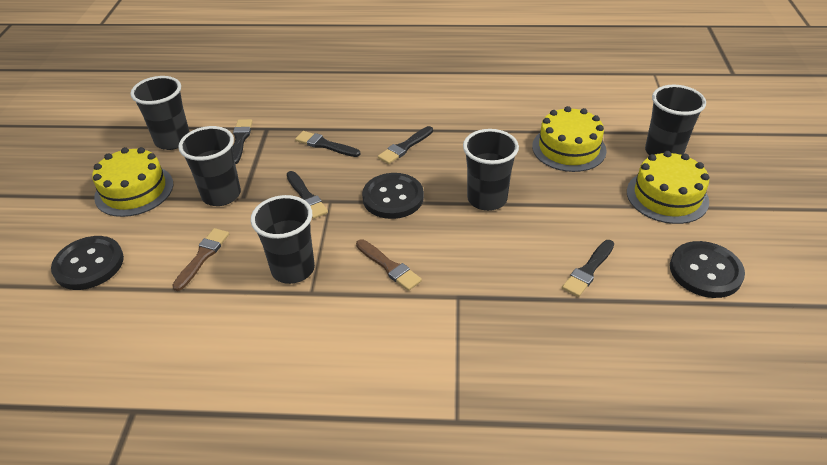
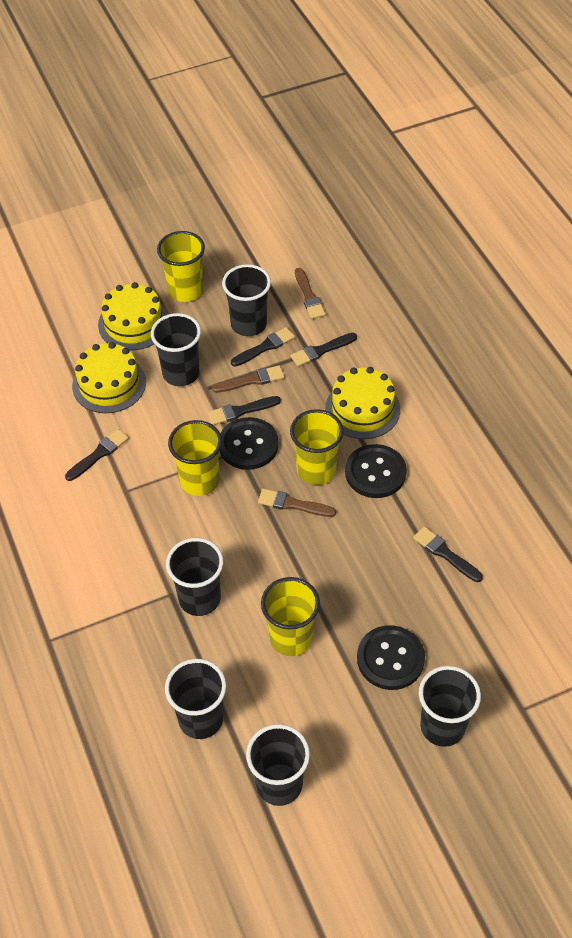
black cup: [130,76,190,150] [178,126,241,206] [250,195,315,284] [463,129,519,211] [645,85,706,155] = 5 -> [151,313,201,386] [165,659,226,739] [166,538,223,616] [222,264,271,336] [246,724,310,806] [419,666,481,747] = 6
brown brush: [172,228,229,291] [356,239,422,291] = 2 -> [212,365,284,393] [258,489,336,517] [295,268,326,319] = 3
yellow cup: none = 0 -> [157,231,205,302] [168,420,222,496] [261,577,320,656] [290,409,344,485] = 4

